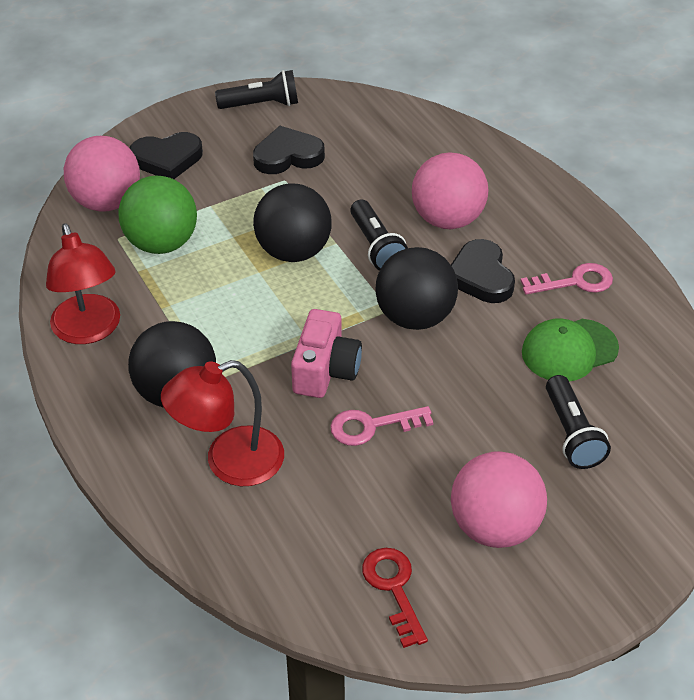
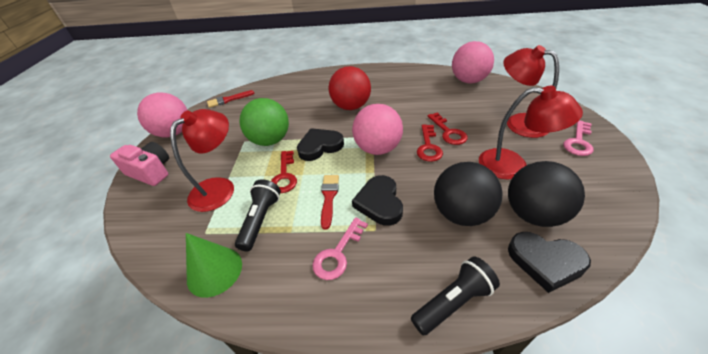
black ball: [128,321,216,408] [253,184,332,262] [375,247,458,330] = 3 -> [434,162,503,226] [508,161,585,227] = 2
black flashlight: [215,70,298,109] [350,200,408,271] [546,375,611,469] = 3 -> [235,179,281,251] [411,256,500,336] = 2
green cap: [522,318,619,382] = 1 -> none = 0
green cone: none = 0 -> [186,233,242,298] = 1
red ball: none = 0 -> [329,66,371,110] = 1
red brush: none = 0 -> [207,90,254,108] [321,175,339,229] = 2
red key: [362,548,428,648] = 1 -> [271,151,297,193] [417,124,443,162] [428,112,468,145] = 3
red lamp: [46,223,120,344] [161,360,284,486] = 2 -> [170,109,234,212] [479,86,583,179] [503,45,559,138] = 3

